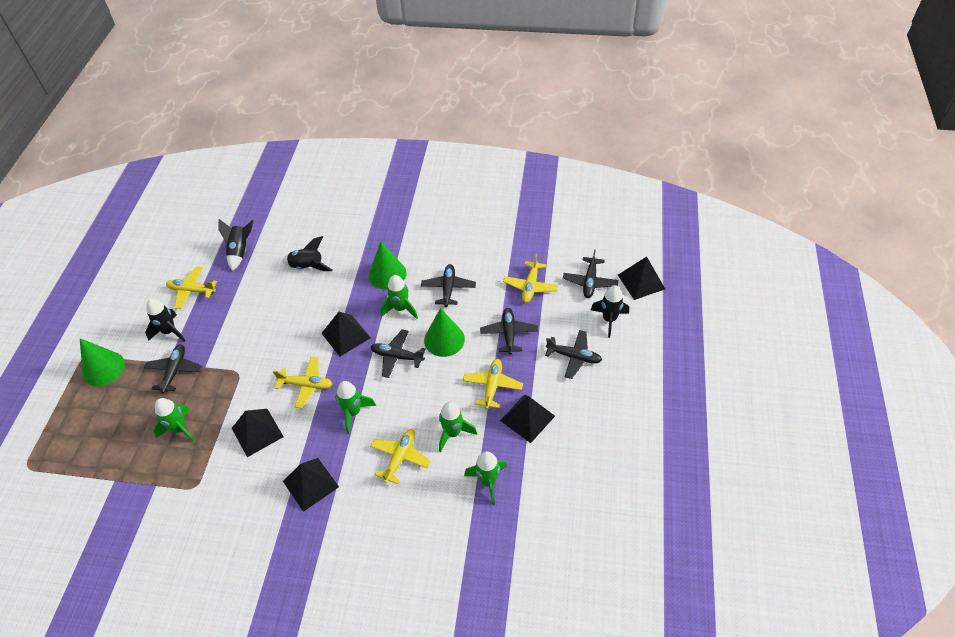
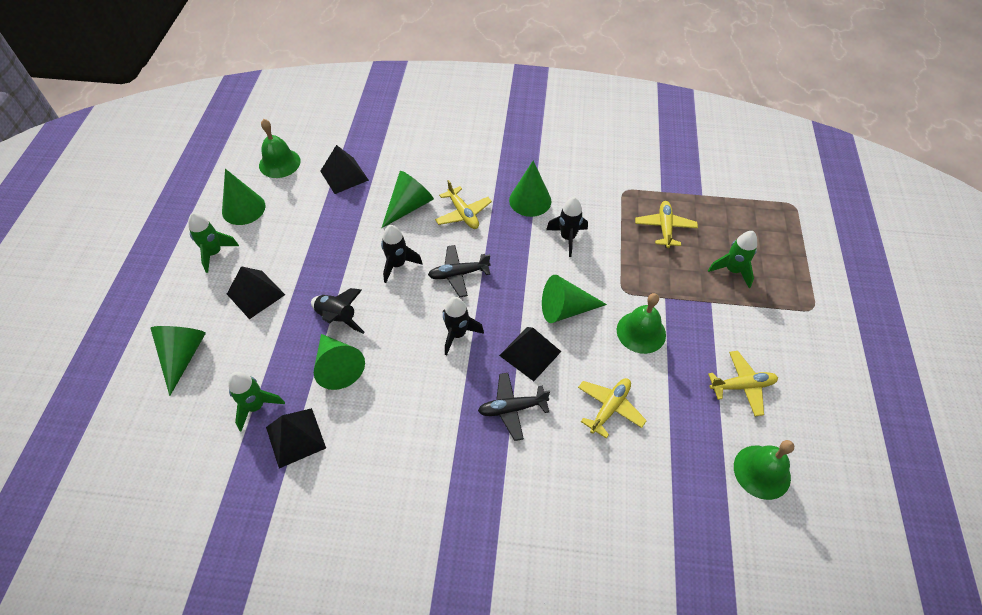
black plane: [144,344,203,393] [371,329,426,378] [421,264,476,307] [480,308,538,355] [545,330,602,379] [563,249,618,298] = 6 -> [428,245,491,297] [478,373,550,441] = 2
black pyramid: [232,409,284,457] [283,458,339,512] [321,312,371,356] [500,394,555,443] [618,257,665,300] = 5 -> [227,266,285,319] [266,408,326,468] [320,145,369,194] [499,327,561,381] = 4
green bell: none = 0 -> [259,119,301,178] [617,293,666,354] [734,440,794,500] = 3
green cone: [80,338,125,386] [368,241,407,289] [424,308,465,357] = 3 -> [150,326,206,396] [222,169,265,225] [314,334,365,390] [382,171,434,228] [509,161,551,217] [542,275,607,323] = 6
green rocket: [153,398,196,443] [335,381,376,434] [380,275,418,319] [439,402,477,452] [464,451,507,505] = 5 -> [189,213,239,273] [228,372,285,431] [708,231,757,288] = 3
yellow plane: [166,266,217,309] [273,357,333,409] [370,429,431,484] [463,359,523,409] [503,254,558,303] = 5 -> [435,180,492,229] [578,378,647,439] [635,201,698,248] [708,351,778,416] = 4

